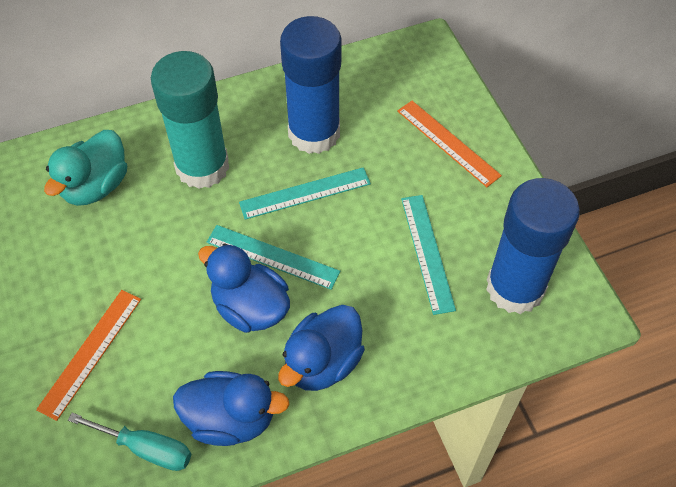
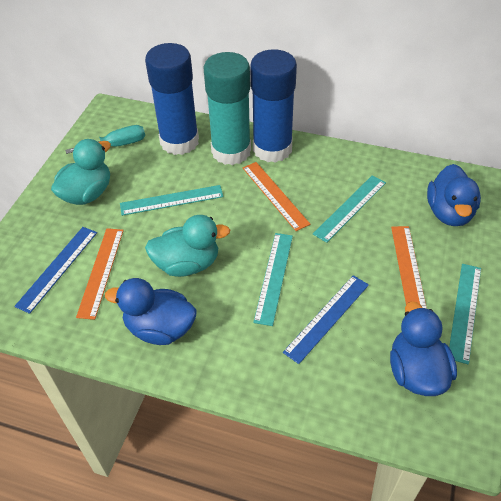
blue ruler: none = 0 -> [14,227,97,314] [283,275,369,364] = 2
orange ruler: [36,290,141,421] [398,101,502,187] = 2 -> [76,228,124,320] [243,162,310,231] [391,226,427,309] = 3
turquoise duck: [44,130,127,206] = 1 -> [51,139,111,205] [145,215,230,277] = 2
turquoise ruler: [207,225,340,290] [239,167,371,220] [401,195,456,315] = 3 -> [120,185,224,216] [253,233,293,326] [313,175,386,243] [449,264,481,365] = 4

